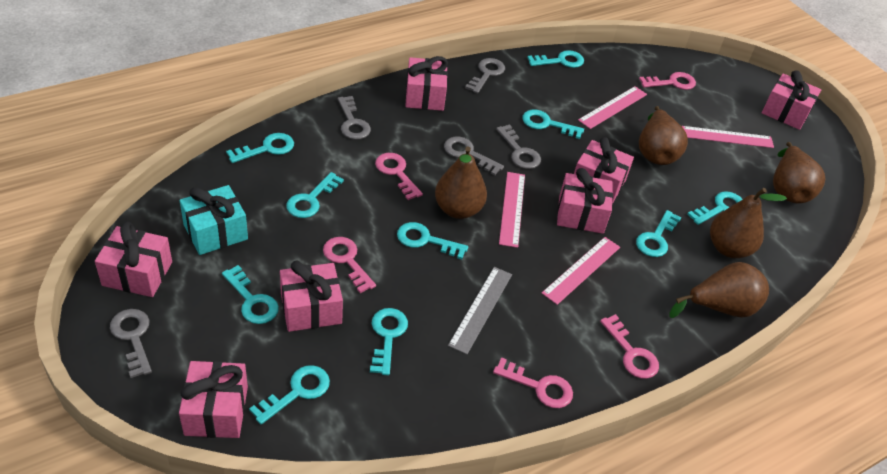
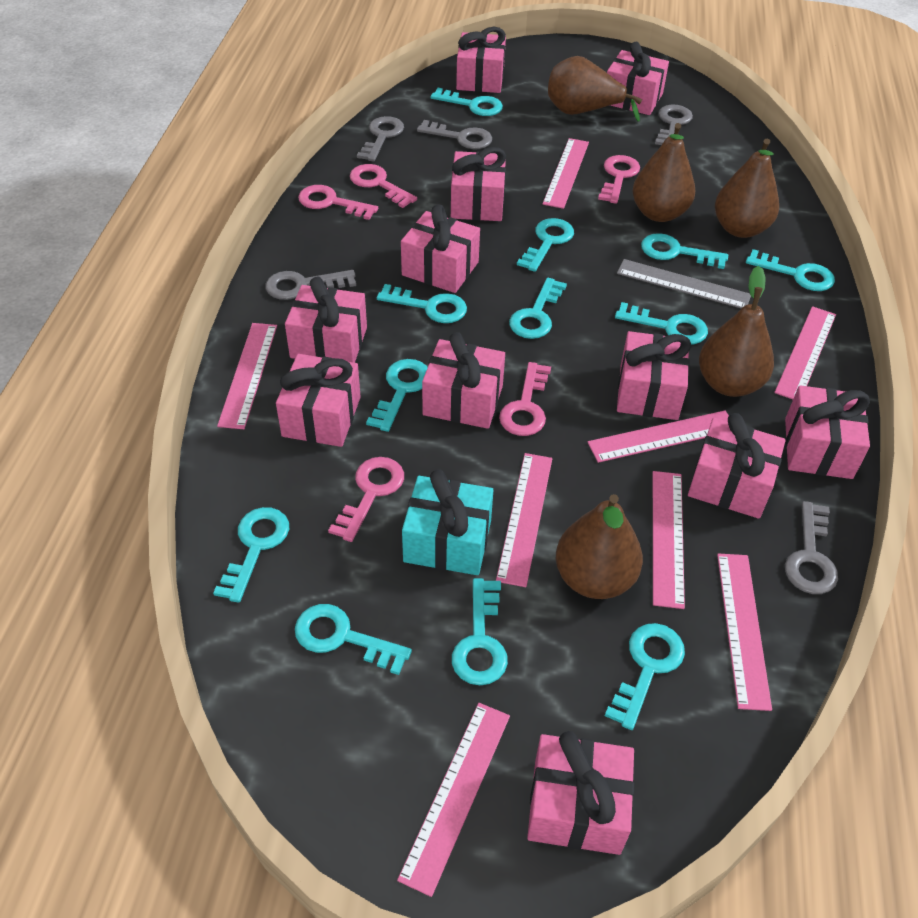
pink gift: [95,222,172,297] [179,361,248,438] [280,261,343,332] [405,56,448,111] [557,168,613,234] [574,137,634,204] [762,70,821,130] = 7 -> [276,354,361,447] [285,276,367,363] [401,204,480,293] [422,332,505,429] [451,147,506,221] [456,27,506,93] [527,731,634,855] [607,42,669,115] [617,331,691,420] [688,413,786,519] [785,385,870,479] = 11
pink ruler: [499,172,525,248] [542,237,620,305] [578,86,647,129] [682,126,774,148] = 4 -> [217,323,277,429] [397,703,510,897] [496,453,552,587] [542,138,589,209] [588,410,729,463] [653,471,685,609] [717,553,772,711] [774,306,836,400] = 8
turquoise key: [222,265,279,324] [226,133,294,163] [249,365,330,425] [286,172,344,218] [370,308,408,375] [397,222,468,259] [522,109,584,139] [527,50,584,68] [636,210,682,257] [687,191,743,225] = 10 -> [213,507,289,603] [295,604,412,675] [366,359,428,432] [377,284,467,323] [431,88,503,116] [452,578,508,685] [509,278,567,339] [517,218,574,272] [605,623,685,730] [615,302,708,345] [641,233,728,269] [746,249,835,291] = 12

